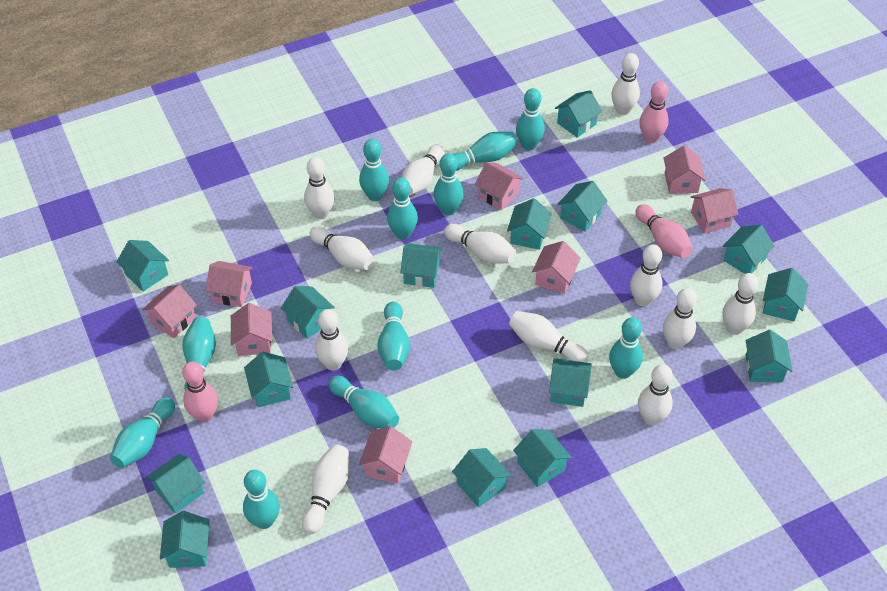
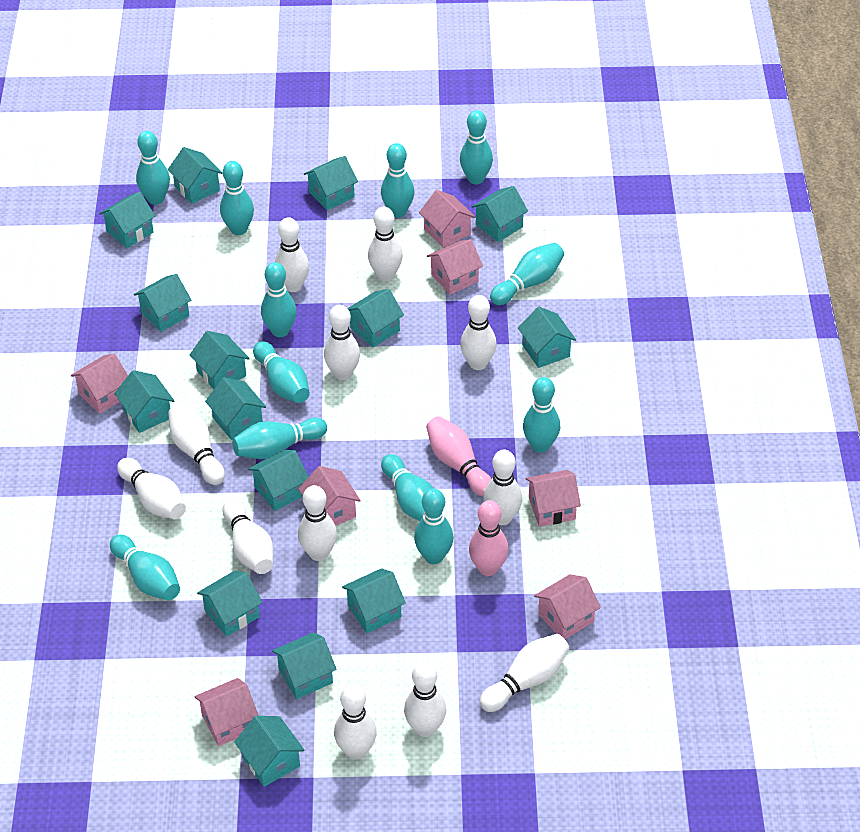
pink bowling pin: [182,362,218,422] [635,204,693,258] [639,81,669,143] = 3 -> [426,416,491,496] [469,500,509,576] = 2
pink house: [142,284,197,338] [206,261,253,307] [231,303,272,356] [359,426,412,484] [475,162,524,210] [532,241,581,294] [663,145,706,194] [691,188,738,234] = 8 -> [71,354,128,414] [195,678,259,746] [298,466,361,526] [419,190,475,248] [427,239,483,295] [526,470,581,527] [534,574,601,639] = 7
turquoise bowling pin: [110,397,175,468] [182,317,216,390] [243,470,280,529] [328,376,399,428] [359,139,389,201] [377,301,410,370] [387,177,418,240] [434,153,464,216] [453,132,518,171] [516,88,545,150] [609,317,643,379] = 11 -> [110,534,180,600] [136,131,170,205] [220,161,254,235] [232,417,327,459] [253,341,310,403] [261,262,297,337] [381,143,414,218] [381,454,434,521] [414,488,454,564] [460,110,493,184] [490,243,564,305] [523,377,560,453] = 12

